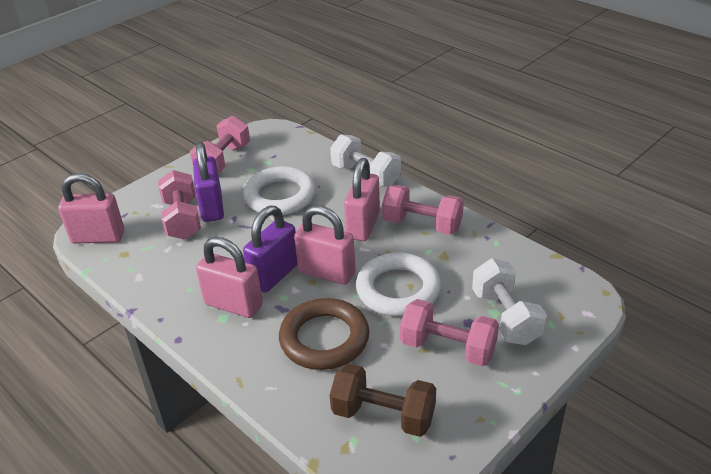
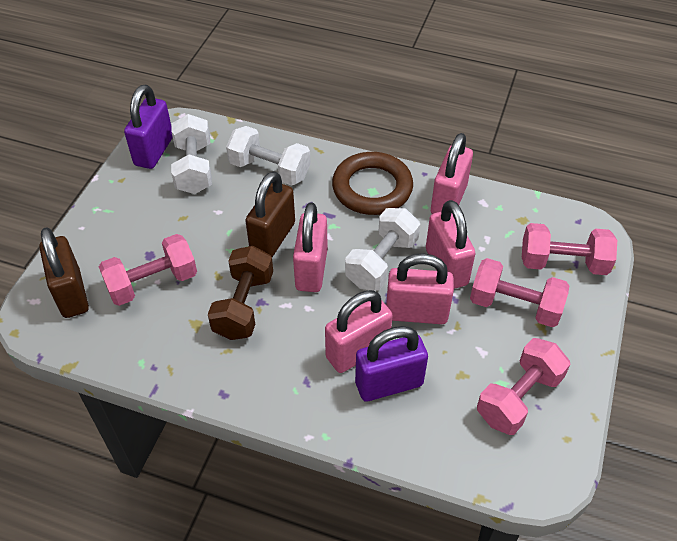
brown padlock: none = 0 -> [39,227,89,318] [245,171,295,257] = 2
pink padlock: [58,173,124,244] [196,237,263,318] [294,205,356,285] [344,158,380,241] = 4 -> [293,202,328,292] [325,290,393,373] [386,253,454,324] [426,200,476,289] [431,133,473,214] = 5
white dumbbell: [330,134,401,187] [472,259,547,345] = 2 -> [171,114,212,194] [226,126,311,186] [345,208,420,291] = 3
white ring: [243,166,316,215] [356,253,441,316] = 2 -> none = 0

